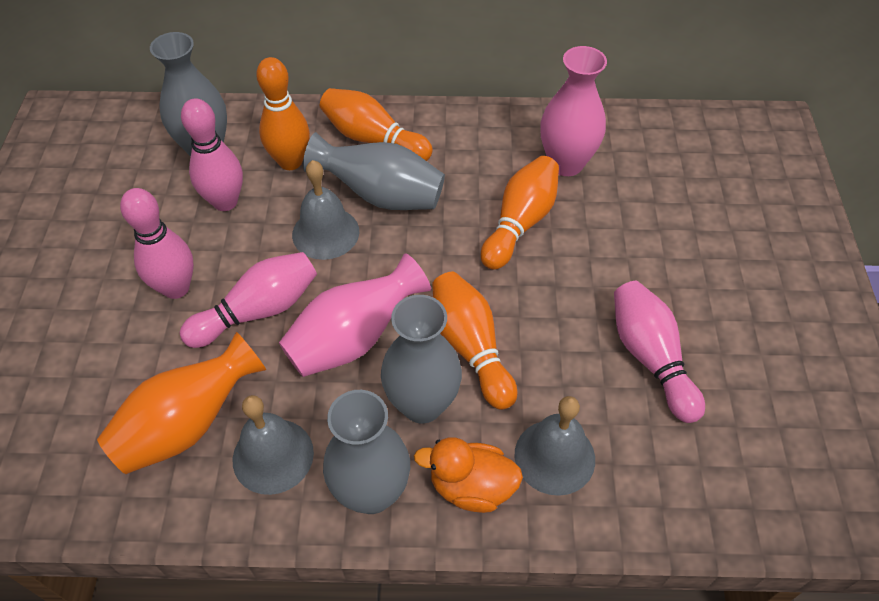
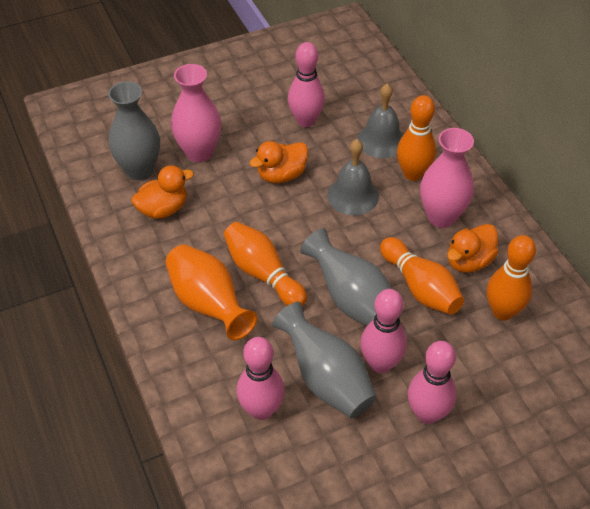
grey bell: [233,395,314,495] [292,160,359,260] [514,396,595,496] = 3 -> [327,139,379,215] [357,83,404,158] = 2
grey vase: [150,32,227,157] [303,132,445,210] [323,390,410,514] [381,295,462,423] = 4 -> [108,81,160,180] [272,302,377,418] [300,228,402,326] = 3
orange duck: [414,437,523,513] = 1 -> [131,165,194,219] [250,141,308,183] [447,224,499,273] = 3

